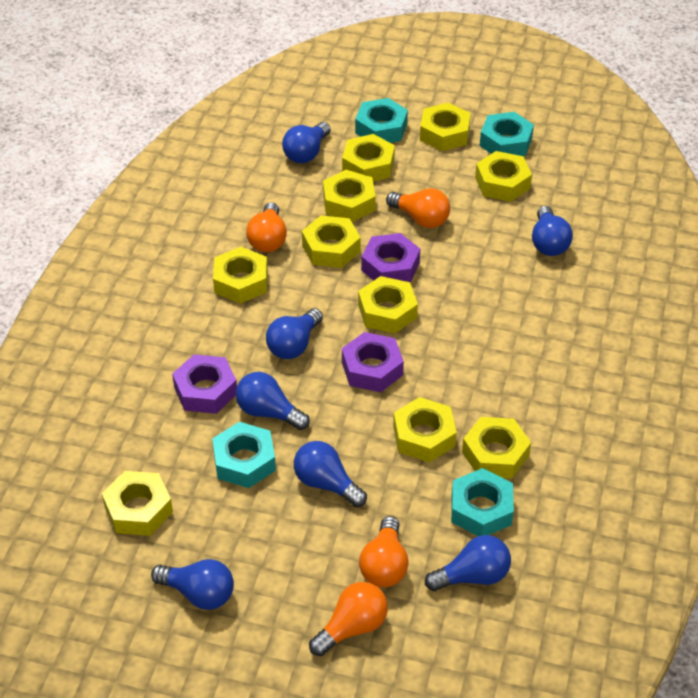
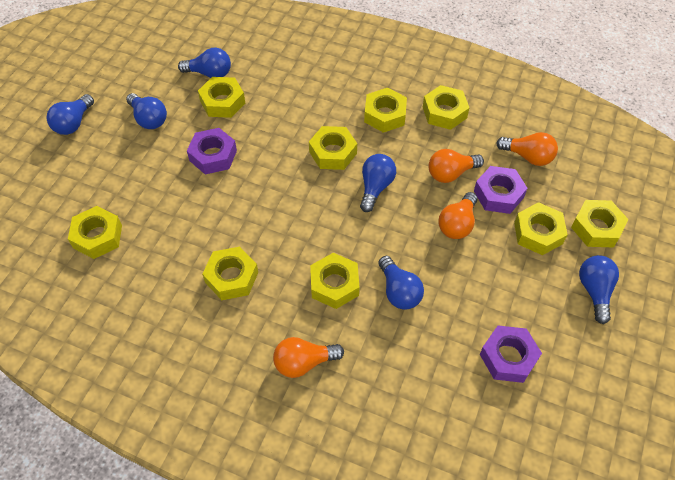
blue light bulb: [151,559,234,610] [236,372,310,430] [266,308,323,359] [282,122,331,163] [294,441,367,507] [425,535,511,591] [532,206,573,256] = 7 -> [47,94,94,135] [126,93,167,129] [178,48,231,78] [360,154,396,212] [378,256,424,310] [579,255,619,324] = 6
turquoise nut: [212,422,276,488] [355,98,408,143] [451,468,514,536] [480,112,534,156] = 4 -> none = 0
yellow nut: [102,471,173,536] [213,247,268,304] [302,215,361,268] [323,170,376,222] [342,134,395,182] [358,276,418,334] [393,397,457,462] [420,102,470,151] [462,417,531,478] [475,151,532,202] = 10 -> [68,206,122,259] [198,77,245,118] [202,247,258,300] [309,126,357,170] [310,253,359,309] [364,88,407,133] [423,85,469,130] [514,202,568,255] [571,200,629,247] = 9

